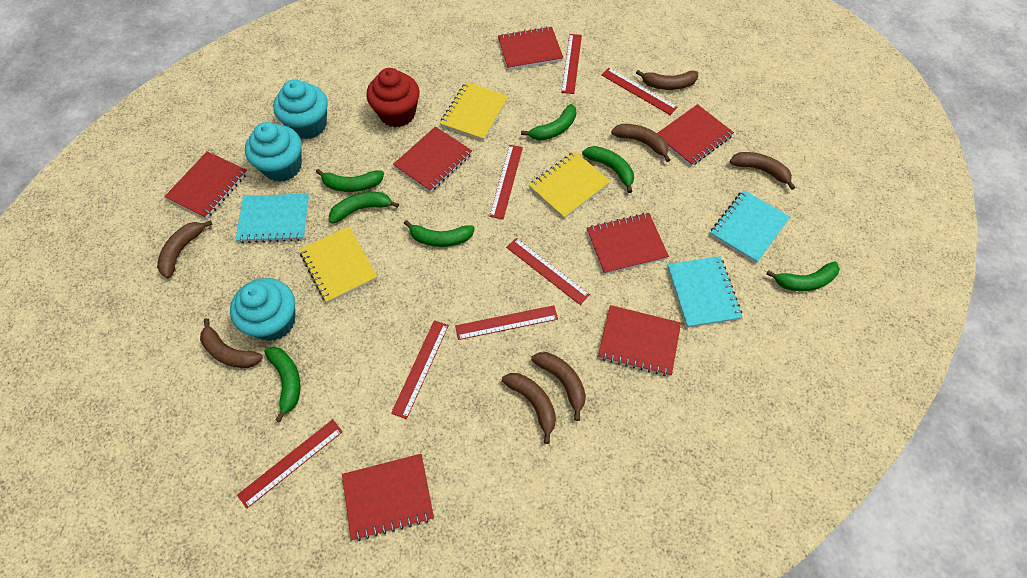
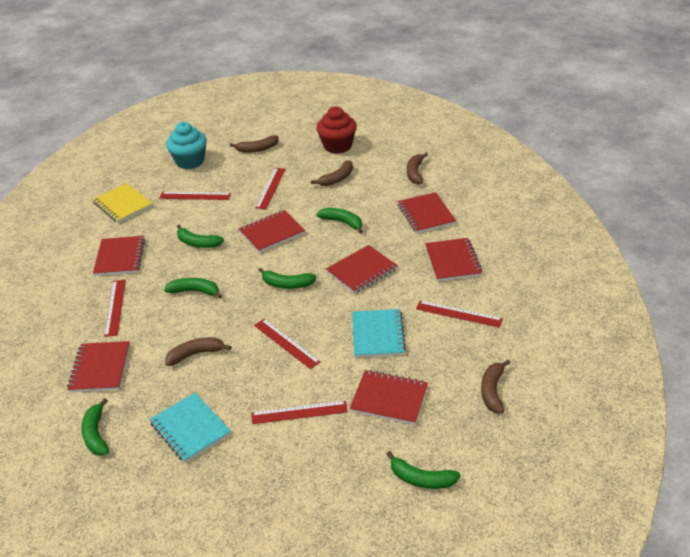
brown banana: [157,220,213,278] [200,318,263,368] [502,373,556,444] [531,352,586,421] [611,124,670,162] [636,70,698,90] [730,152,795,190] = 7 -> [165,337,231,366] [230,135,279,153] [311,160,353,186] [407,153,428,185] [481,360,510,413] = 5
green banana: [264,347,300,422] [316,169,384,192] [329,192,399,224] [404,220,475,247] [521,104,576,141] [582,146,634,193] [766,261,840,291] = 7 -> [81,398,109,456] [164,278,222,299] [177,225,224,248] [259,268,316,289] [316,208,363,233] [387,451,460,489] = 6
red ruler: [237,419,343,509] [391,320,449,419] [455,305,558,340] [489,145,523,219] [506,238,590,305] [561,34,582,94] [602,68,678,115] = 7 -> [104,280,126,337] [159,192,231,200] [251,401,348,424] [254,319,321,369] [256,168,285,209] [416,301,503,328] = 6
turquoise cupcake: [230,278,295,341] [245,122,302,182] [273,79,328,139] = 3 -> [166,122,207,169] = 1
turquoise notebook: [235,194,309,243] [667,256,743,328] [710,190,790,263] = 3 -> [149,393,231,463] [352,309,406,358] = 2
yellow notebook: [299,226,378,304] [440,82,509,141] [529,151,611,219] = 3 -> [92,183,152,223] = 1

